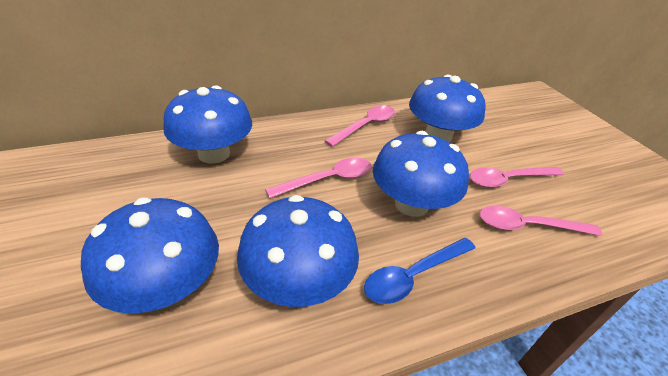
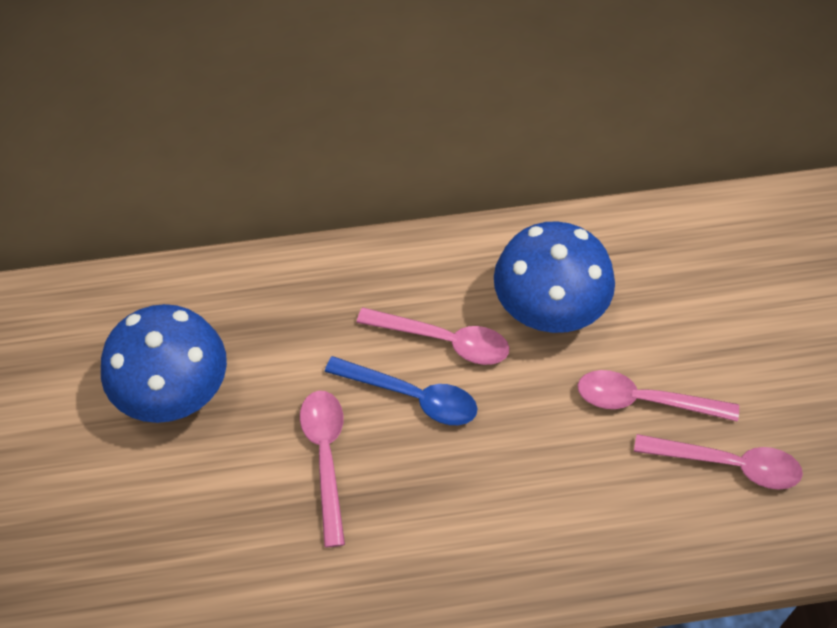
blue mushroom: [81,197,219,314] [163,85,252,164] [237,195,359,307] [373,131,469,217] [409,75,485,142] = 5 -> [101,304,227,423] [494,221,615,333] = 2

